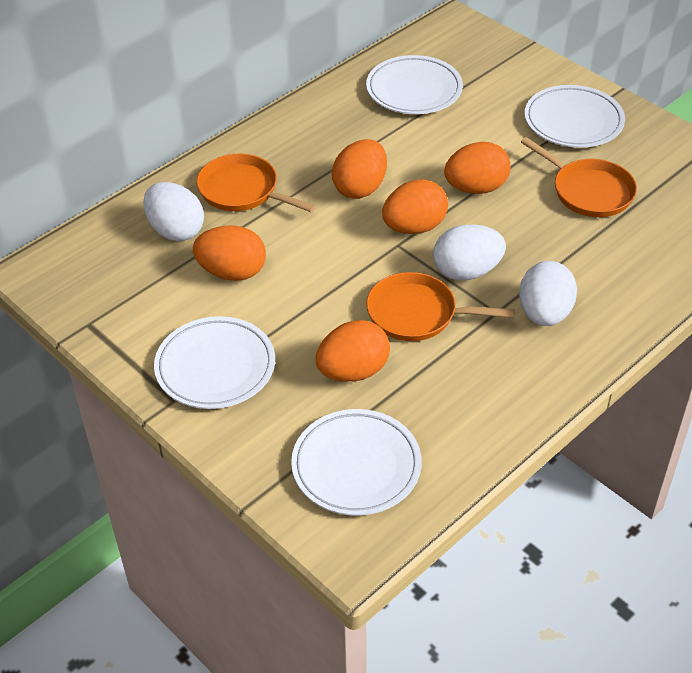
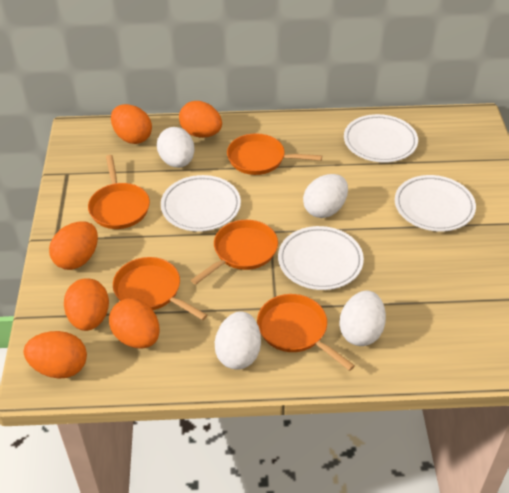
orange egg: [193,225,266,281] [316,320,390,382] [332,139,387,199] [382,179,448,234] [444,142,511,194] = 5 -> [23,331,87,378] [49,221,98,270] [64,278,109,331] [109,298,160,349] [111,104,152,144] [179,101,222,138] = 6
orange pan: [197,154,316,212] [366,272,515,341] [521,137,637,217] = 3 -> [88,155,150,229] [113,257,208,320] [191,220,278,285] [227,133,322,175] [257,294,355,371] = 5
white egg: [143,182,204,241] [433,224,506,280] [519,261,577,326] = 3 -> [157,127,195,168] [215,311,261,370] [303,174,348,218] [339,290,386,346] = 4

